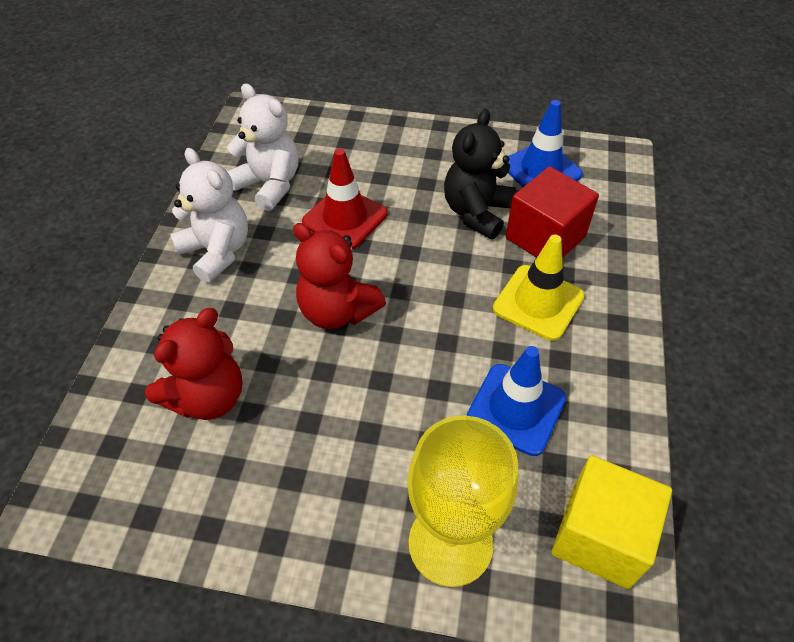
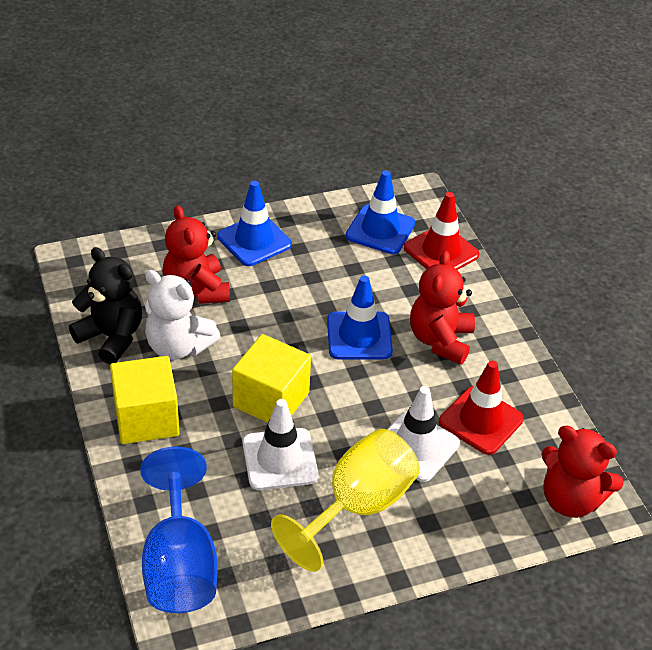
blue goblet: none = 0 -> [140,446,218,613] = 1
blue traffic cone: [466,346,566,456] [508,100,583,187] = 2 -> [217,180,292,266] [327,276,393,359] [346,170,415,254] = 3
red cube: [506,166,599,258] = 1 -> none = 0
red teddy bear: [145,308,242,420] [293,223,386,329] = 2 -> [162,205,230,304] [410,251,475,365] [541,425,624,518] = 3
red traffic cone: [302,148,388,249] = 1 -> [404,192,480,270] [439,360,524,455] = 2
white teddy bear: [170,148,248,283] [227,84,298,211] = 2 -> [145,270,221,360] = 1
white traffic cone: none = 0 -> [242,399,319,490] [387,386,460,482] = 2
yellow cube: [552,455,672,589] = 1 -> [110,356,180,444] [232,334,311,423] = 2
yellow traffic cone: [493,234,585,341] = 1 -> none = 0

